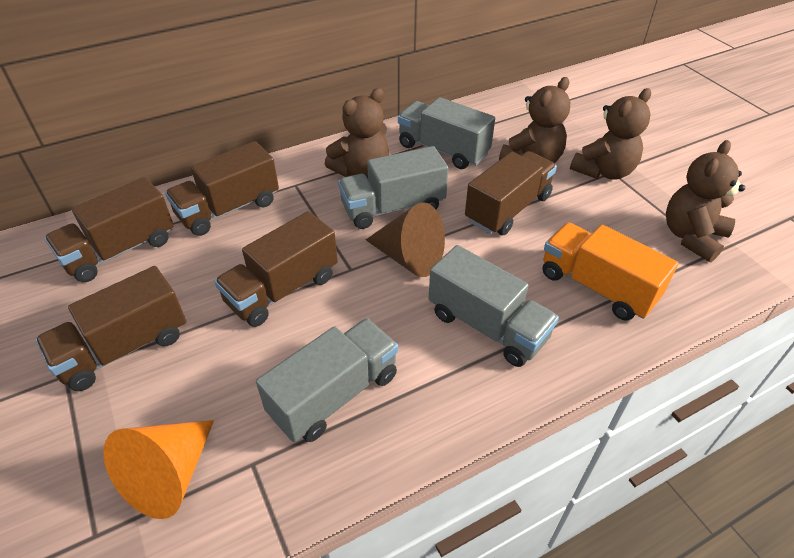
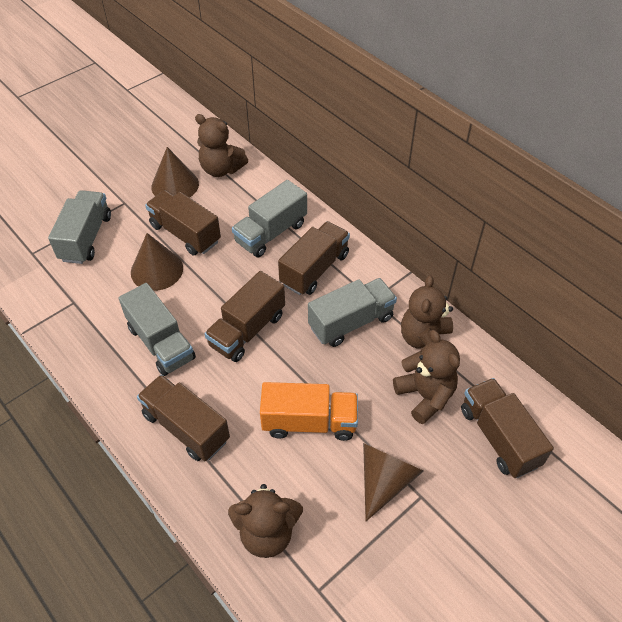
brown cone: [366,202,445,277] = 1 -> [131,233,183,291] [151,147,199,198] [363,443,424,521] = 3
orange cone: [103,420,214,519] = 1 -> none = 0

